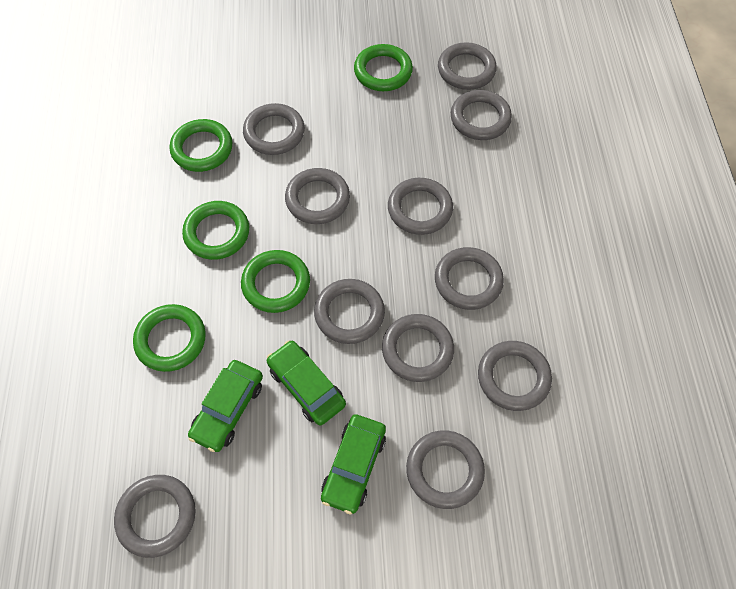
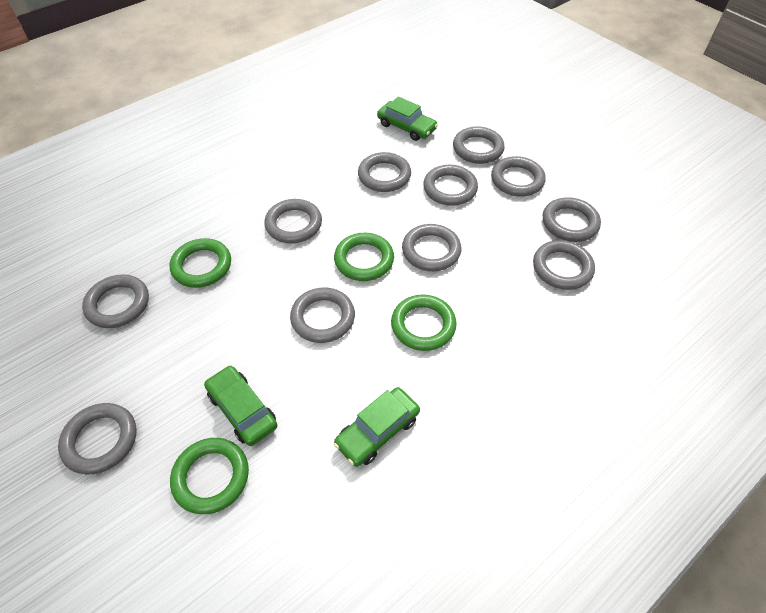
green ring: [133,304,206,372] [170,119,233,172] [182,201,249,260] [241,250,310,313] [354,44,413,91] = 5 -> [170,238,231,288] [170,438,249,514] [334,233,394,281] [391,295,457,351] = 4

